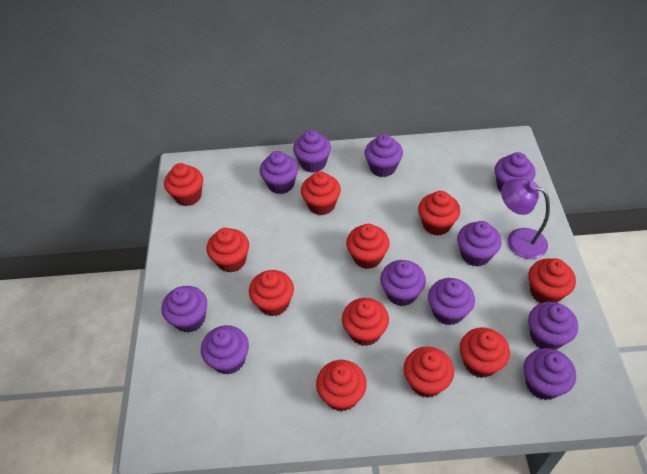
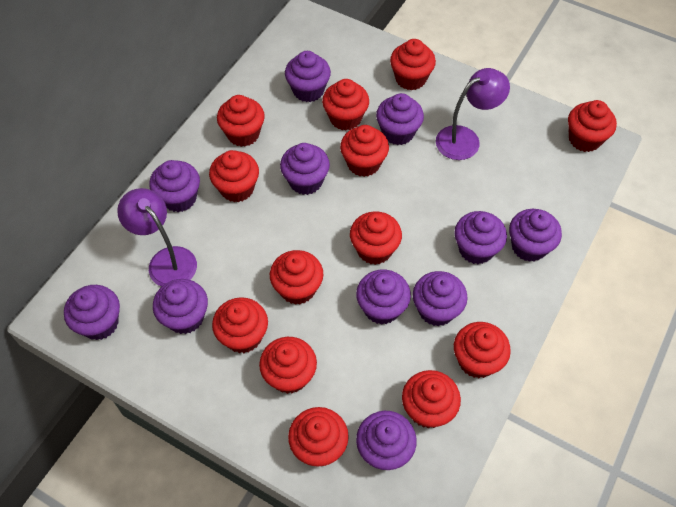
purple lamp: [501,178,550,259] = 1 -> [117,188,197,287] [436,68,510,160] = 2
red cupcake: [164,163,203,206] [207,228,249,273] [249,270,294,316] [301,171,341,215] [316,360,367,411] [342,298,389,346] [346,224,390,269] [403,346,454,398] [418,191,460,236] [460,327,510,378] [528,258,576,303] = 11 -> [209,150,259,202] [212,297,268,353] [217,95,265,147] [259,337,317,394] [270,250,323,305] [288,407,349,467] [322,79,369,130] [340,125,389,177] [350,211,402,265] [390,39,436,90] [402,370,461,428] [454,322,511,378] [568,100,617,152] = 13

